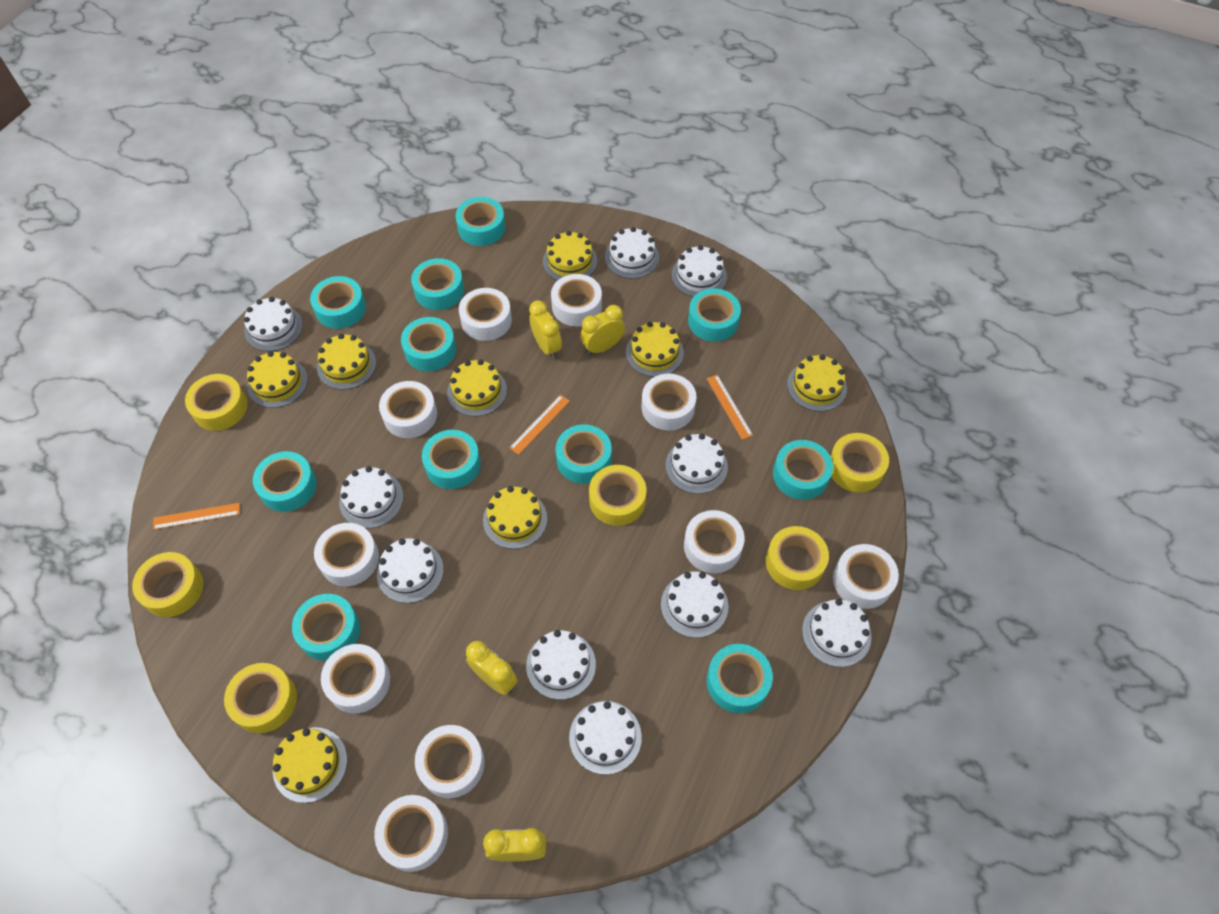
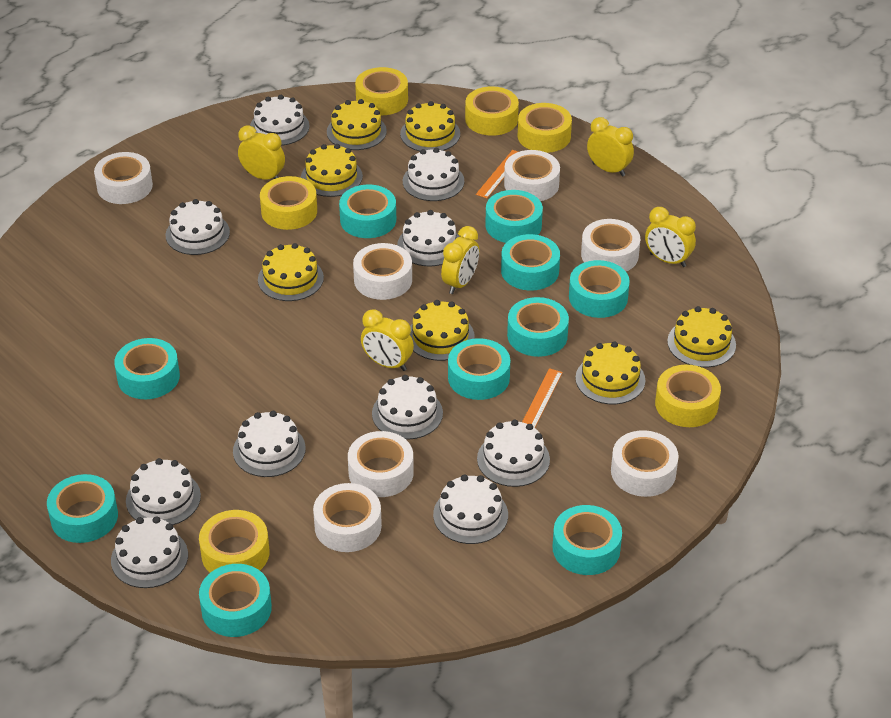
orange ruler: [153,503,240,530] [509,395,570,455] [707,375,753,440] = 3 -> [476,150,518,198] [522,368,563,428] = 2
turquoise tape: [253,451,317,512] [292,594,360,661] [310,276,366,329] [401,317,456,371] [411,258,464,310] [422,430,481,489] [455,197,505,246] [555,424,612,484] [688,288,741,342] [707,644,773,713] [773,440,833,500] = 11 -> [47,474,118,543] [114,338,180,399] [199,564,272,637] [339,185,396,238] [448,338,510,400] [485,190,543,243] [501,234,560,290] [507,297,569,357] [553,505,622,575] [569,260,630,318] = 10
white tape: [314,523,379,586] [321,644,390,713] [374,795,448,872] [379,381,437,438] [415,725,485,798] [459,288,512,341] [551,274,602,326] [641,374,696,431] [684,510,745,573] [833,544,899,609] = 10 -> [94,152,153,204] [313,483,382,552] [348,431,414,497] [353,243,412,300] [504,150,560,201] [581,219,640,271] [611,430,679,497] = 7
yellow cake: [247,351,308,408] [273,727,347,803] [317,334,376,390] [447,359,507,416] [483,486,547,549] [543,231,597,280] [626,322,684,377] [787,354,847,411] = 8 -> [258,243,324,301] [301,144,363,197] [327,99,387,150] [400,101,460,151] [410,300,475,361] [575,342,645,404] [667,306,736,367] = 7
yellow clock: [466,641,517,695] [483,828,546,862] [529,300,562,359] [580,305,625,355] = 4 -> [238,125,285,180] [361,309,414,371] [441,226,479,294] [587,117,634,176] [645,207,696,267] = 5

